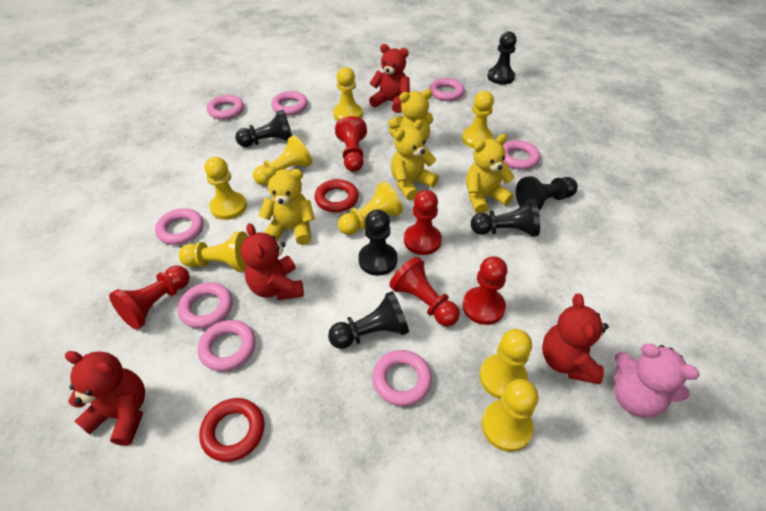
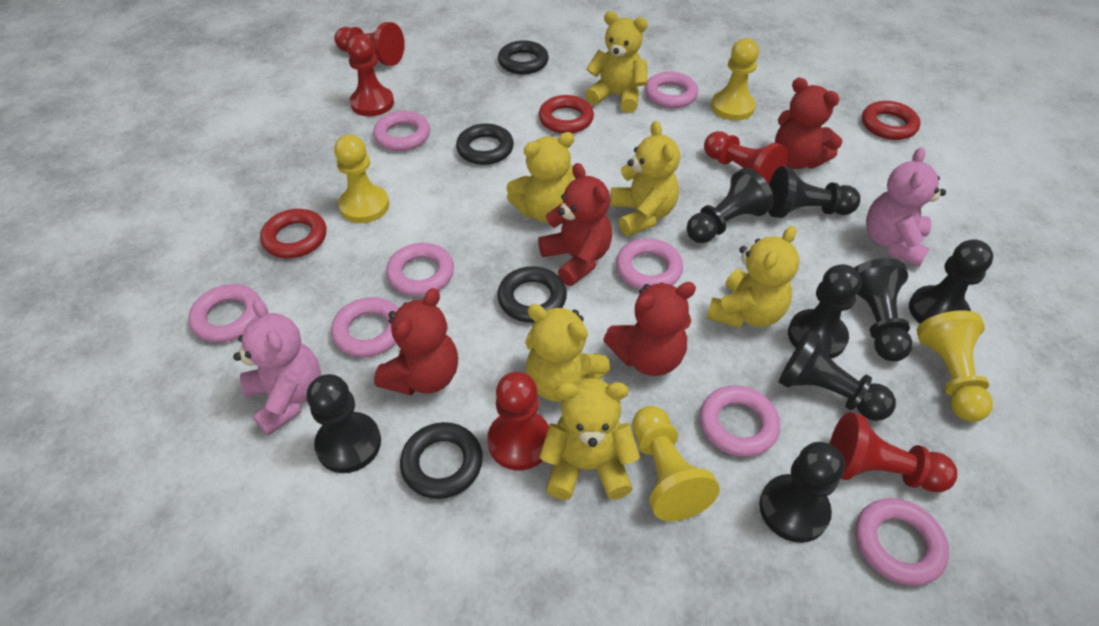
black pawn: [235,110,292,147] [328,291,409,349] [358,209,397,276] [471,198,540,237] [487,31,517,85] [516,176,578,210] = 6 -> [307,374,381,473] [686,168,774,243] [759,442,845,543] [768,166,860,218] [779,330,896,421] [788,264,861,359] [854,258,913,362] [909,239,993,324] = 8
black ring: none = 0 -> [400,422,483,499] [456,123,514,165] [497,266,567,323] [498,40,549,75] = 4
pink teddy bear: [614,344,700,417] = 1 -> [233,299,321,436] [866,147,946,267] = 2
red ring: [199,398,264,462] [314,179,359,212] = 2 -> [260,209,326,258] [539,95,594,133] [862,101,920,140] = 3
yellow pawn: [179,231,248,272] [205,157,247,220] [253,135,312,185] [333,67,363,121] [338,182,403,235] [462,91,494,148] [480,329,532,399] [481,379,538,452] = 8 -> [334,134,389,223] [632,406,720,521] [711,38,759,121] [917,310,993,422] = 4
yellow teddy bear: [259,167,315,245] [388,89,433,142] [391,119,439,200] [466,134,515,214] = 4 -> [506,132,575,223] [525,304,610,402] [539,378,640,500] [585,11,648,113] [611,121,680,236] [707,226,799,329] = 6

